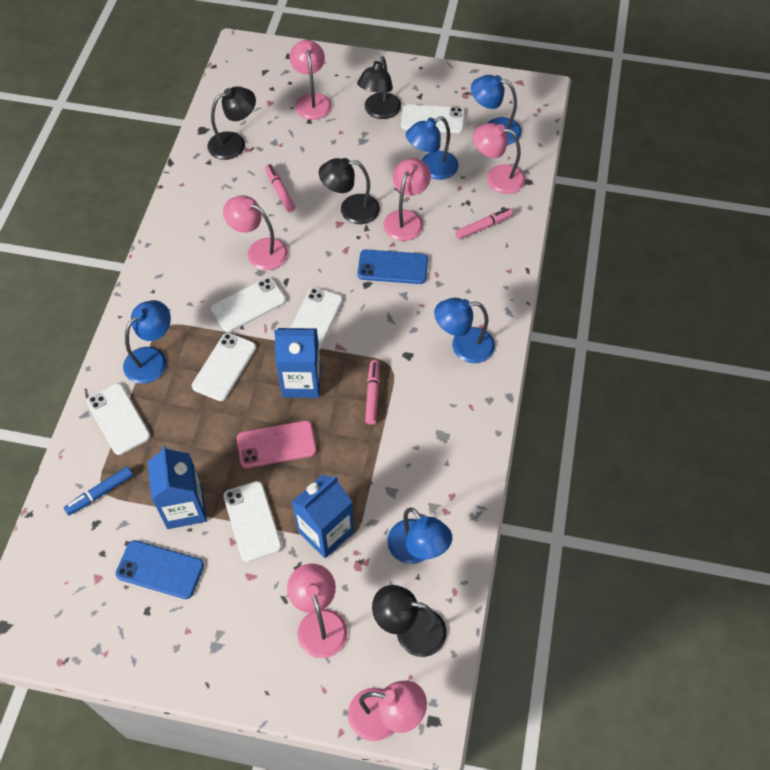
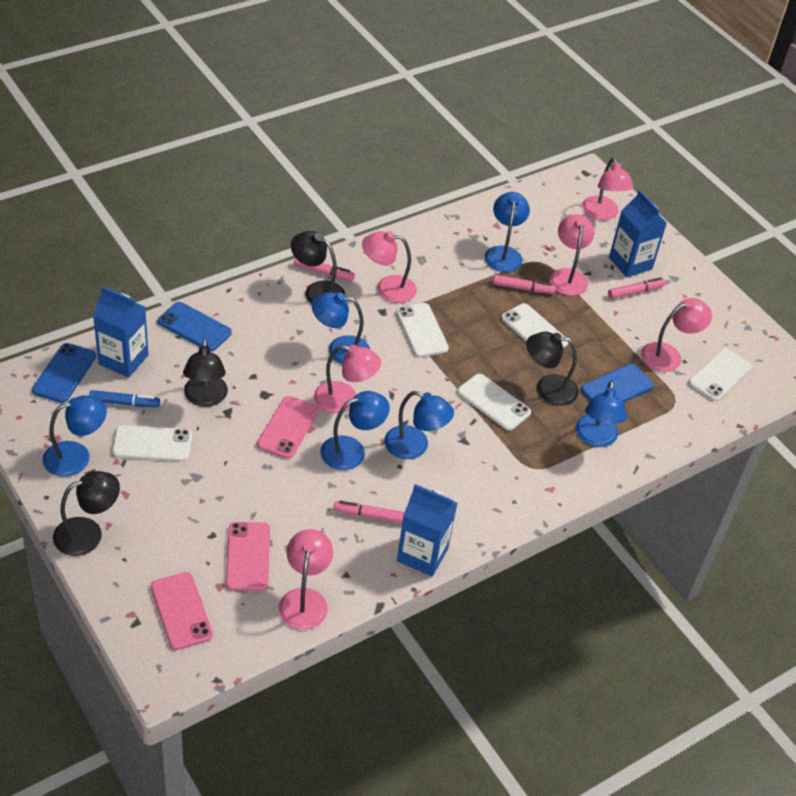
blue lamp: [123,300,171,384] [387,507,452,564] [406,116,459,180] [434,298,495,363] [471,75,522,145] = 5 -> [43,396,107,477] [312,292,370,364] [320,391,390,470] [384,391,454,459] [484,192,530,272] [576,380,626,447] = 6
blue phone: [115,540,204,599] [357,249,428,284] = 2 -> [32,343,96,403] [158,302,232,352] [581,364,654,403] = 3
pink marker: [265,164,295,212] [365,360,380,425] [455,208,513,239] = 3 -> [294,258,355,281] [333,501,404,523] [493,275,556,294] [608,277,665,299] = 4
pink phone: [237,420,317,468] = 1 -> [151,572,213,650] [226,522,270,591] [257,396,319,459] = 3
white phone: [87,383,151,455] [192,333,256,401] [211,277,286,332] [223,481,282,562] [290,287,343,351] [401,104,465,133] = 6 -> [112,425,192,461] [396,303,449,357] [457,374,531,431] [501,303,568,348] [689,349,752,401] = 5

